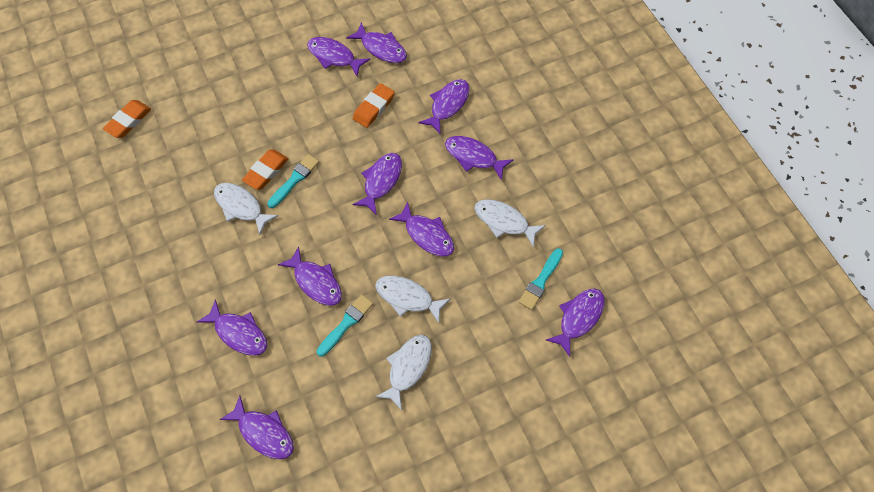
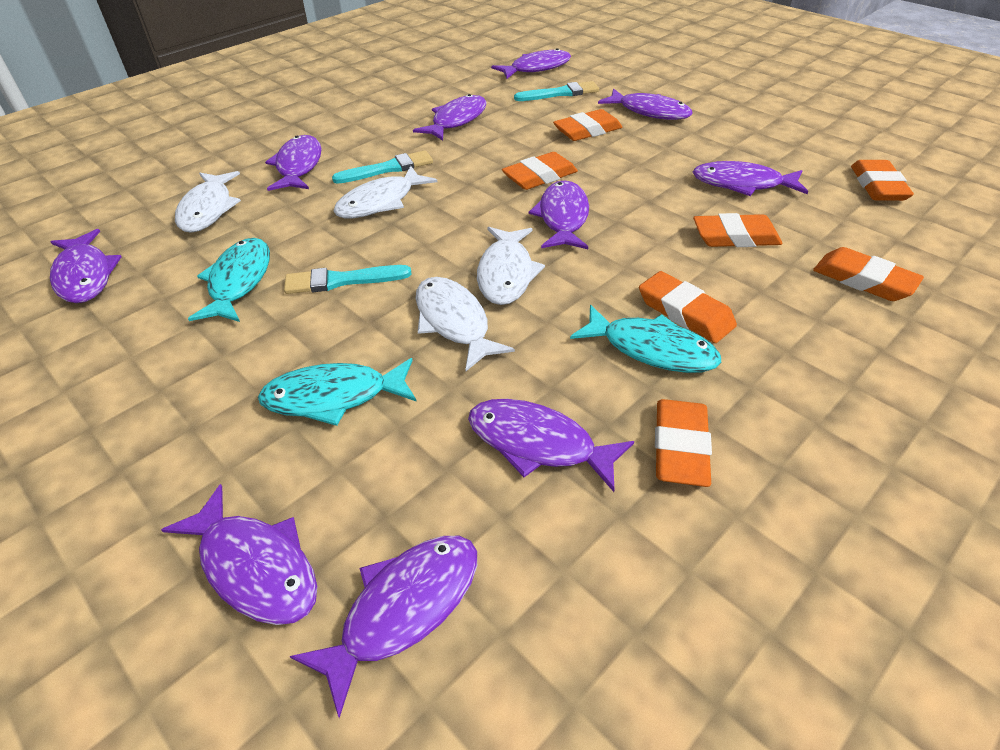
orange eraser: [103,100,151,138] [242,149,289,190] [353,83,395,128] = 3 -> [502,152,578,190] [553,109,622,141] [639,271,737,343] [655,399,712,487] [693,213,782,247] [813,247,924,301] [851,160,914,201] = 7
turquoise fish: none = 0 -> [188,238,270,322] [258,358,417,426] [570,305,721,373] = 3

